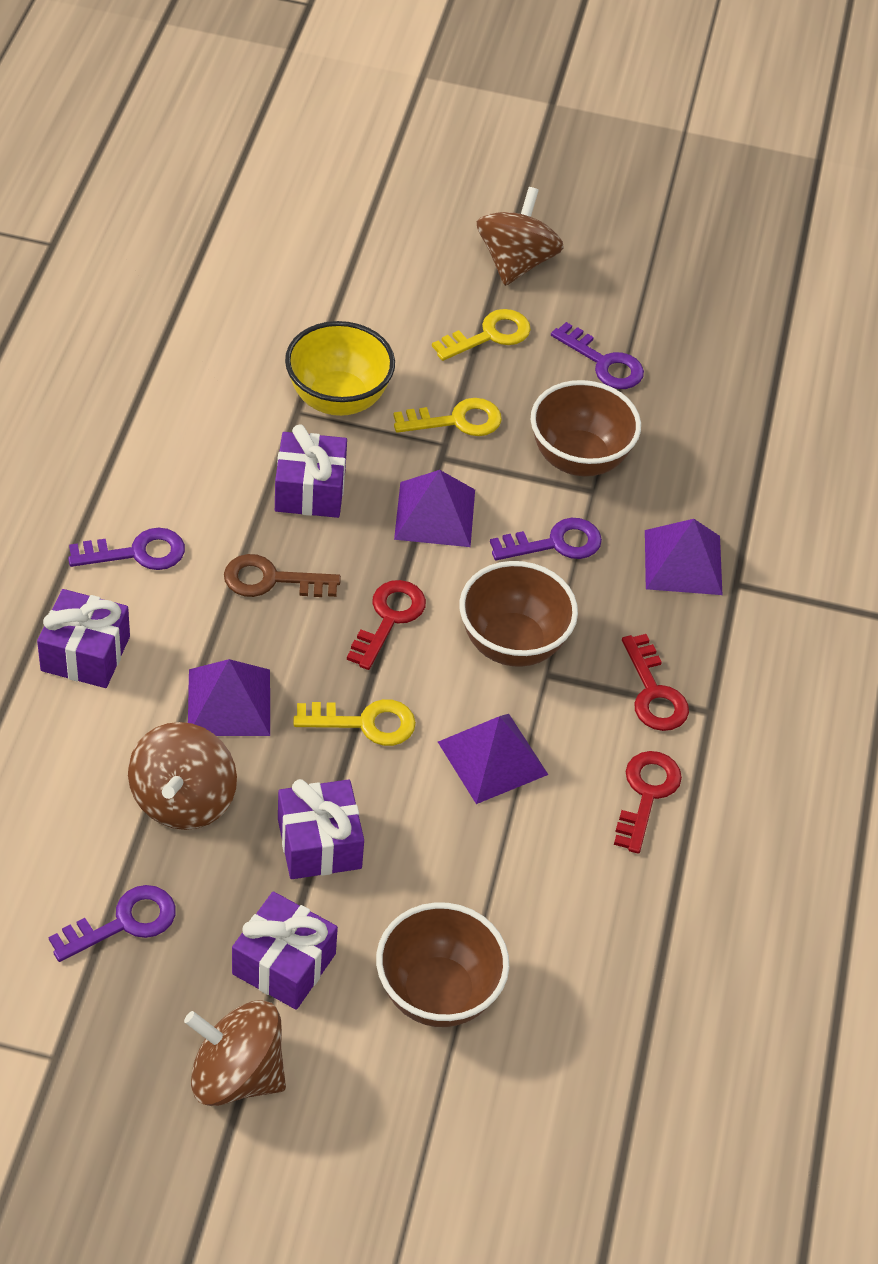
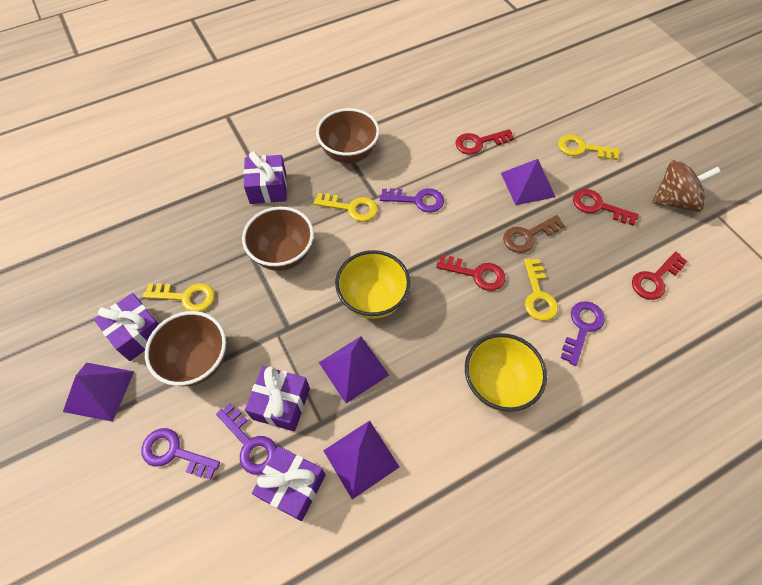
brown spinning top: [128,722,237,830] [184,1000,286,1106] [477,187,564,286] = 3 -> [652,160,721,212] = 1
red key: [347,580,426,670] [614,751,682,854] [622,634,689,731] = 3 -> [436,255,505,291] [455,129,514,155] [573,189,639,226] [632,252,688,300] = 4
yellow bowl: [285,321,395,416] = 1 -> [335,250,410,319] [465,333,547,412] = 2
yellow key: [294,699,416,746] [393,398,502,436] [432,309,531,361] = 3 -> [143,283,215,312] [313,193,378,222] [524,258,558,321] [558,134,620,160] = 4

